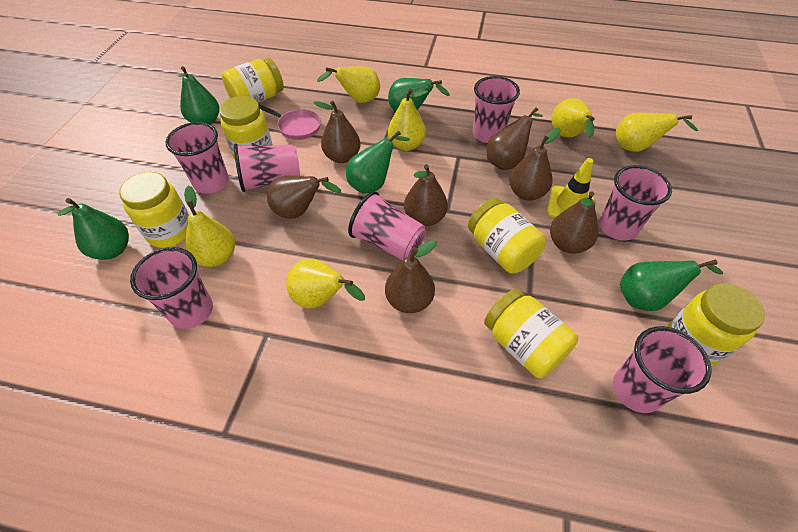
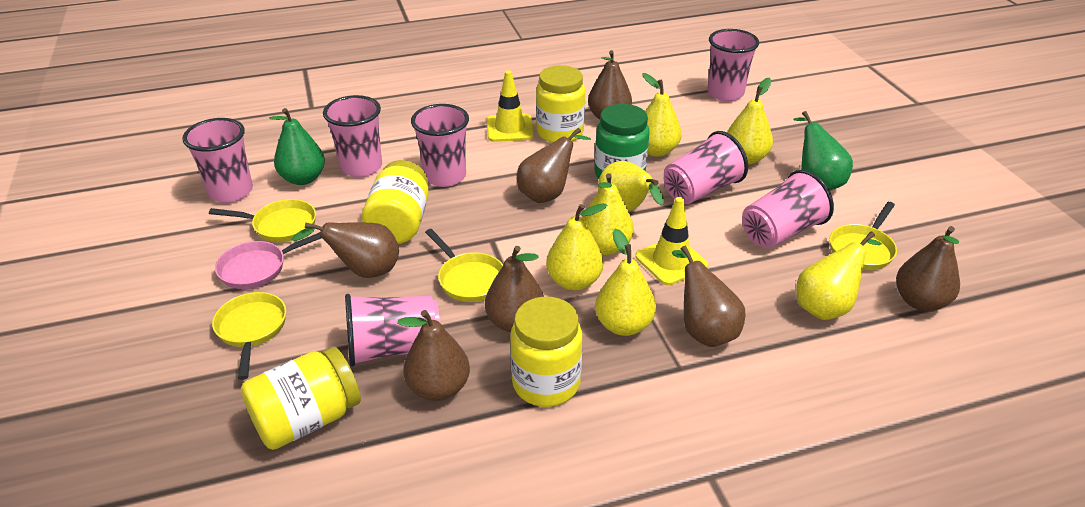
green jar: none = 0 -> [594,104,650,179] = 1
green pear: [57,198,129,260] [178,66,219,125] [346,131,410,194] [388,78,450,111] [620,260,723,311] = 5 -> [269,108,325,185] [793,111,853,190] = 2
yellow jar: [119,172,189,248] [219,96,273,159] [222,58,284,103] [468,198,546,273] [484,288,578,378] [667,283,765,366] = 6 -> [241,347,361,450] [362,160,429,244] [510,296,582,407] [536,65,585,143] = 4
yellow pan: none = 0 -> [209,199,316,242] [212,292,286,380] [425,229,503,302] [830,202,897,270] = 4
yellow pear: [184,186,235,267] [286,259,365,309] [317,66,380,103] [388,89,428,151] [552,98,595,137] [616,113,698,152] = 6 -> [546,203,607,290] [582,173,634,255] [595,229,656,336] [598,161,664,211] [643,73,682,157] [727,78,773,164] [796,232,882,320] = 7
yellow traffic cone: [547,158,594,218] = 1 -> [486,71,534,142] [635,197,708,285] = 2

